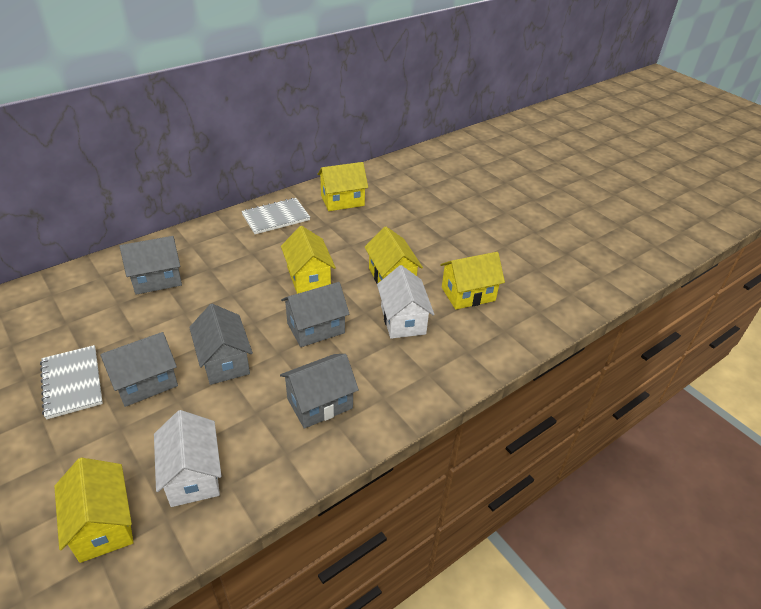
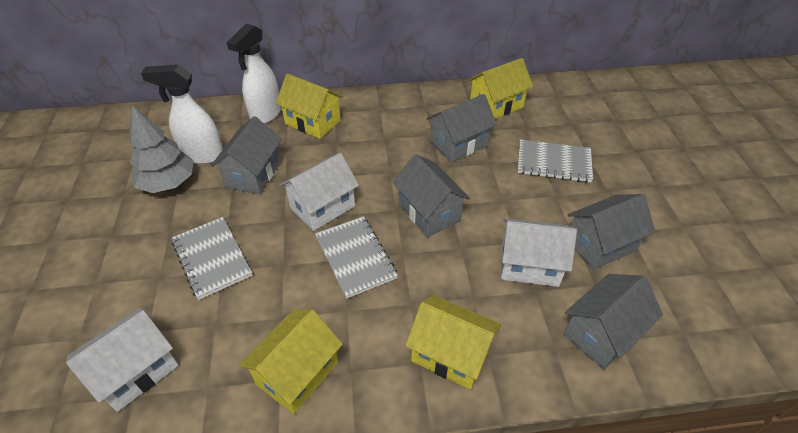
grey notebook: [40,345,103,419] [241,198,310,234] = 2 -> [172,217,252,300] [315,216,398,299] [518,139,593,182] = 3
grey tree: none = 0 -> [129,105,194,193] = 1
white house: [154,410,221,507] [377,265,435,339] = 2 -> [66,308,179,412] [280,153,359,231] [501,218,577,287] = 3
white spray bottle: none = 0 -> [141,65,223,164] [226,24,281,124] = 2
yellow house: [54,458,133,563] [281,226,336,294] [317,162,368,211] [365,227,423,284] [440,252,505,310] = 5 -> [239,309,343,414] [275,74,343,139] [405,295,501,390] [468,58,533,119] = 4

